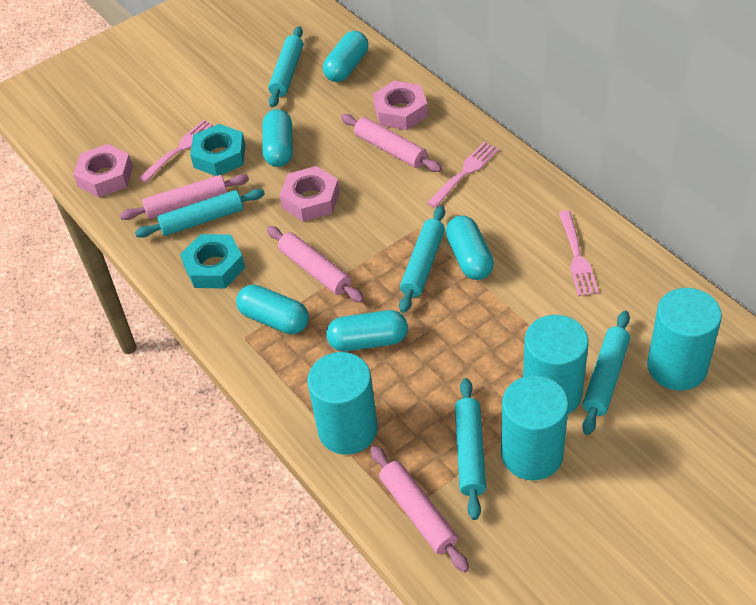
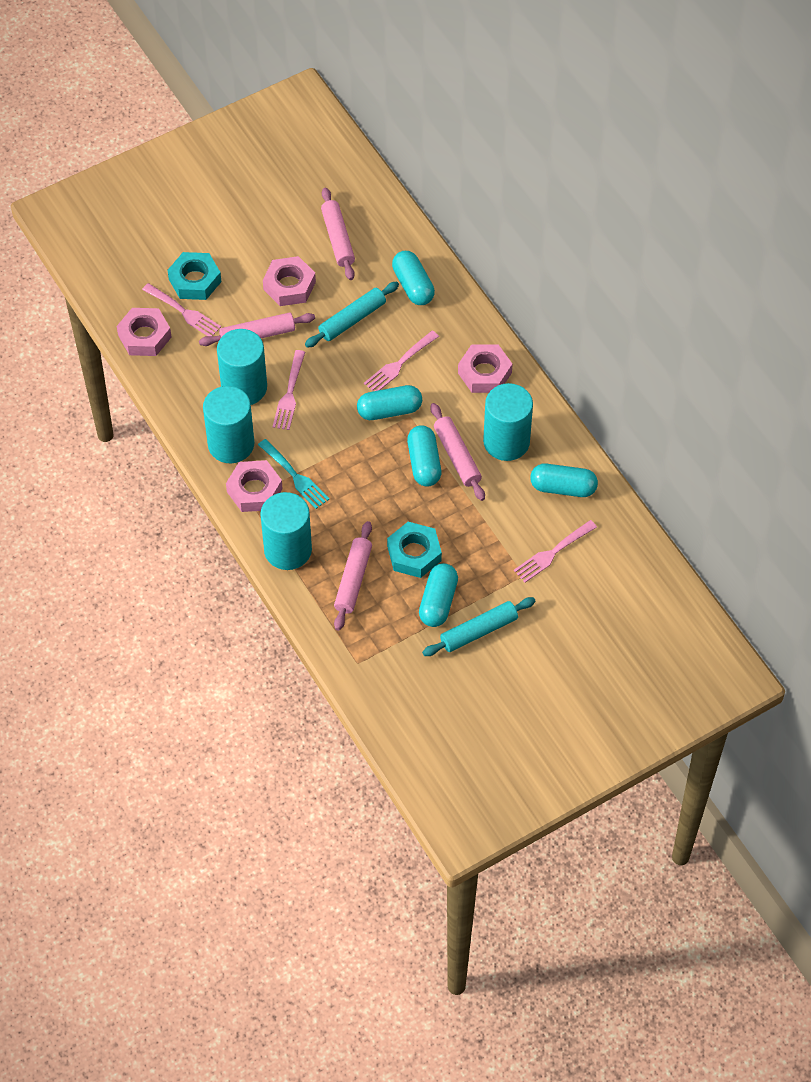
pink fork: [139,120,215,183] [427,142,499,208] [559,210,599,296] = 3 -> [142,283,221,336] [272,350,305,430] [364,330,439,391] [514,520,597,583] = 4
pink nut: [73,144,133,197] [280,166,340,222] [373,81,428,130] = 3 -> [117,308,172,356] [226,460,283,512] [263,256,316,306] [458,344,513,393] = 4
turquoise fork: none = 0 -> [258,439,329,509] = 1
turquoise rolling pin: [135,189,265,238] [268,26,303,108] [399,206,445,313] [455,378,486,520] [582,311,630,435] = 5 -> [305,282,399,348] [422,597,536,656] = 2

